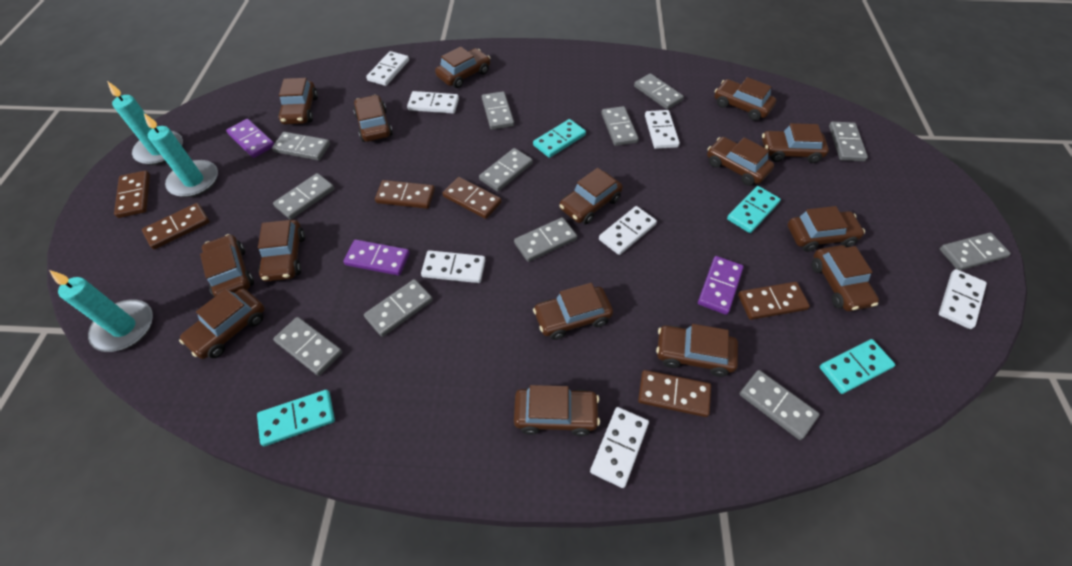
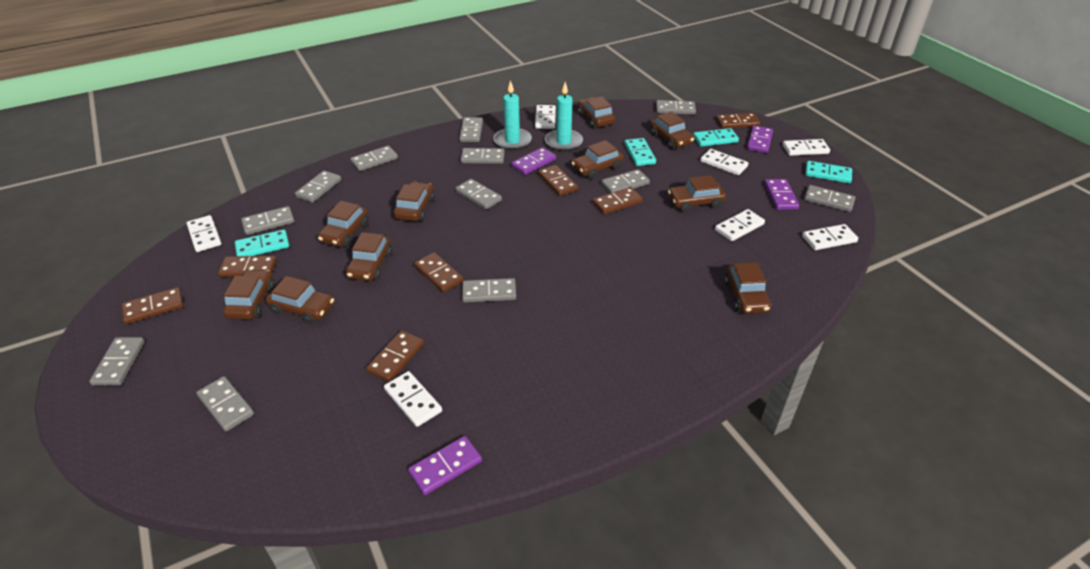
brown car: [179,289,265,359] [200,234,254,297] [258,220,305,282] [278,78,318,124] [353,95,393,142] [435,46,490,88] [514,385,600,436] [533,283,613,340] [559,168,623,224] [656,324,738,377] [707,137,774,186] [715,77,776,121] [762,123,829,163] [788,206,865,252] [812,245,879,311] = 15 -> [223,269,275,320] [265,276,334,324] [318,201,369,247] [346,232,392,281] [394,182,435,221] [571,140,624,179] [577,96,615,128] [650,111,694,149] [668,175,726,212] [724,263,771,314] = 10
brown domino: [114,171,150,218] [142,203,210,249] [375,180,435,209] [443,177,502,219] [638,370,711,417] [738,282,810,320] = 6 -> [122,287,184,324] [218,256,277,277] [366,330,424,382] [414,252,464,292] [538,165,578,196] [593,187,643,215] [716,113,760,129] = 7
purple domino: [226,119,274,158] [343,240,410,276] [698,256,744,315] = 3 -> [408,436,482,495] [511,147,556,175] [747,126,773,153] [764,179,799,210] = 4
turquoise candle: [49,270,153,352] [107,81,183,165] [144,113,218,197] = 3 -> [493,80,532,150] [545,82,583,151] = 2

